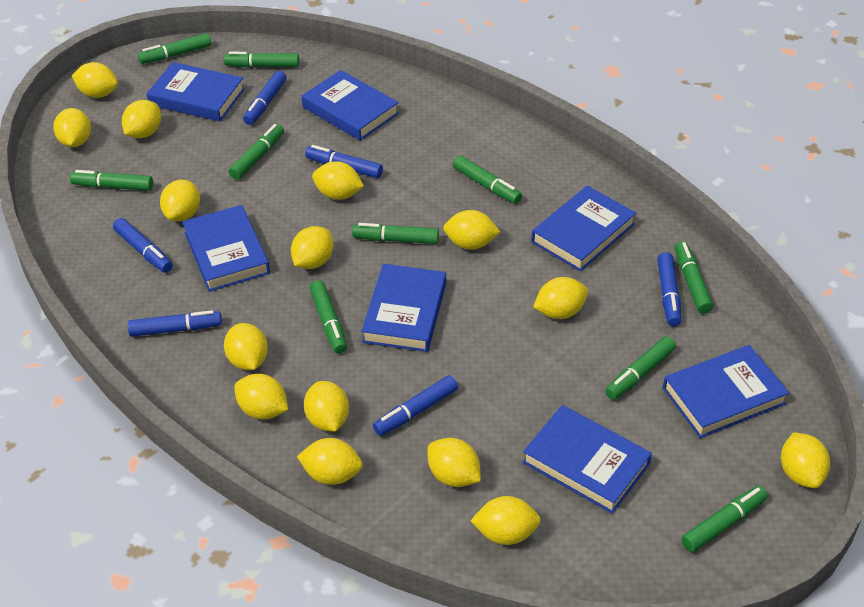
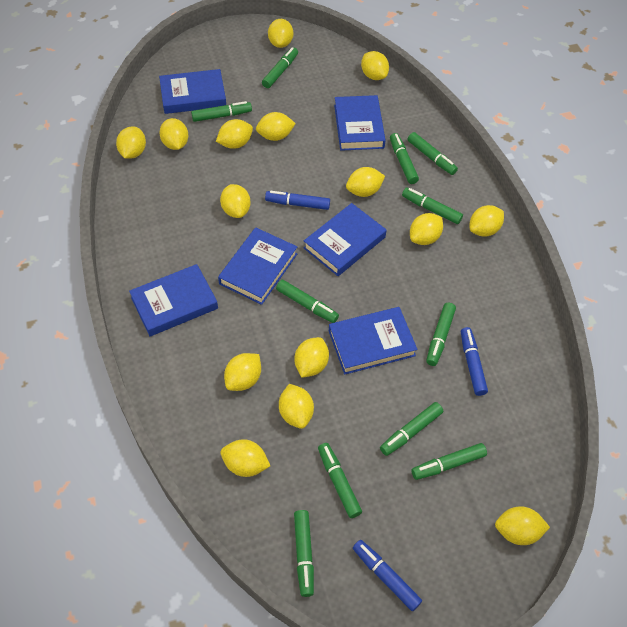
blue book: [146,62,245,122] [182,205,270,292] [302,70,399,141] [361,264,446,352] [522,405,652,514] [531,186,636,271] [663,345,789,438] = 7 -> [129,264,218,336] [159,69,226,114] [218,227,297,305] [304,203,387,276] [329,307,418,375] [334,95,386,151] = 6
blue marker: [113,218,173,273] [128,310,222,337] [243,71,286,125] [305,145,383,178] [373,375,458,436] [657,252,681,326] = 6 -> [265,191,330,210] [353,540,422,612] [461,327,488,396] = 3
green marker: [70,170,153,191] [138,33,212,64] [224,52,299,67] [229,124,284,180] [309,281,347,354] [352,223,439,244] [453,156,522,204] [605,336,676,400] [675,241,713,313] [681,486,768,552] = 10 -> [191,101,252,122] [262,47,298,88] [276,280,339,323] [294,510,314,597] [318,443,362,518] [380,402,443,456] [390,133,419,184] [402,188,463,224] [408,132,458,175] [411,443,487,480] [426,303,456,366] = 11

